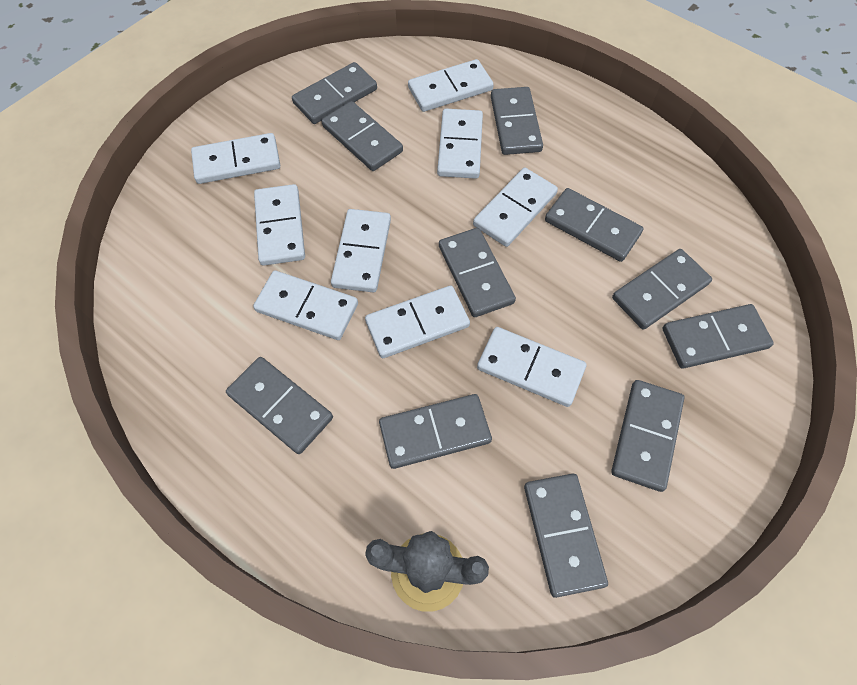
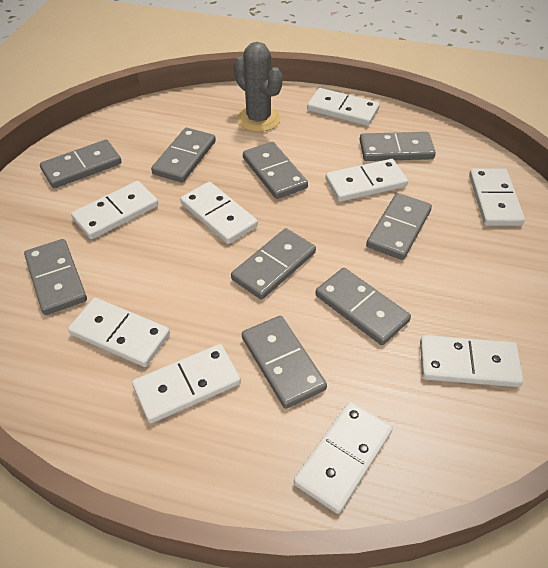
grey domino: [226,357,333,454] [292,62,377,124] [321,101,403,171] [379,394,492,469] [439,228,516,317] [491,87,543,155] [524,474,608,598] [545,188,643,262] [611,380,685,492] [612,249,712,330] [662,304,774,369] = 11 -> [24,239,87,315] [40,140,122,188] [151,128,216,183] [231,228,316,300] [242,316,327,409] [243,142,308,199] [315,268,411,345] [359,132,436,161] [366,193,432,260] = 9

